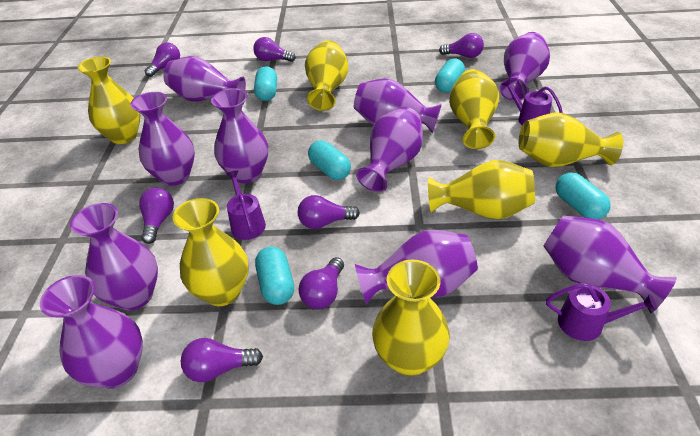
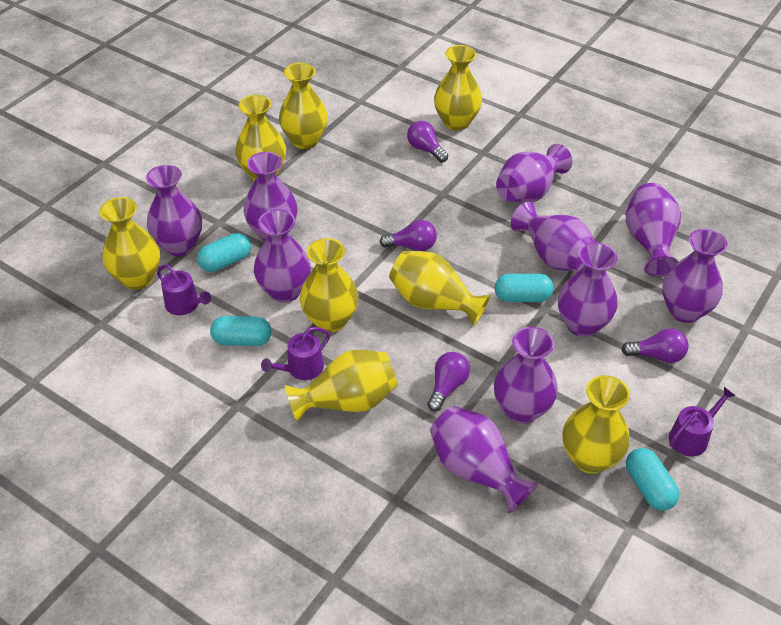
purple light bulb: [139,187,174,244] [145,42,180,77] [181,338,263,382] [253,37,296,62] [298,195,360,229] [299,257,344,309] [439,33,484,58] = 7 -> [379,220,437,251] [407,121,448,163] [427,352,470,411] [621,328,689,363] = 4
turquoise capsule: [254,66,277,101] [255,246,294,305] [308,141,351,180] [435,59,465,92] [555,172,611,219] = 5 -> [197,233,251,272] [210,316,271,346] [495,274,554,302] [626,448,679,511] = 4
yellow vase: [78,56,140,144] [173,198,249,306] [305,40,348,111] [372,260,450,376] [428,160,535,220] [449,69,499,149] [519,113,623,167] = 7 -> [99,197,160,290] [235,95,286,181] [279,63,328,149] [285,350,398,422] [300,238,359,332] [389,251,491,326] [434,45,482,131] [563,375,630,474] = 8

